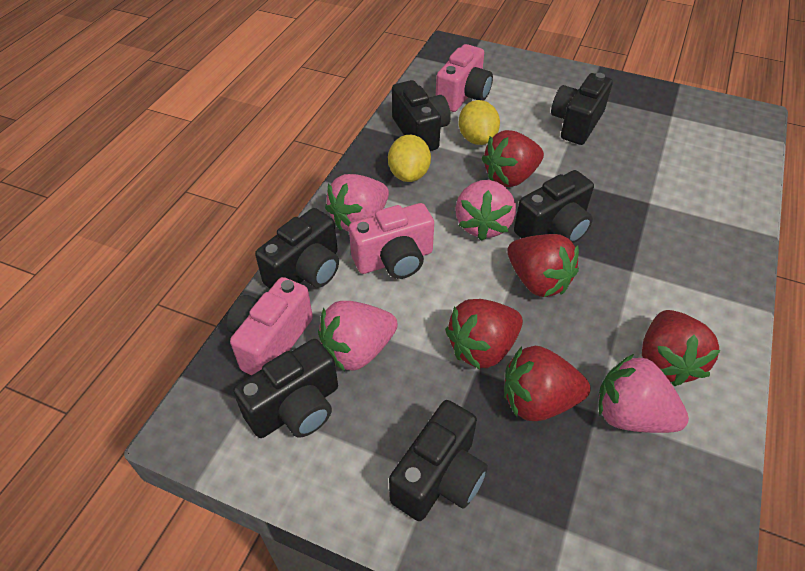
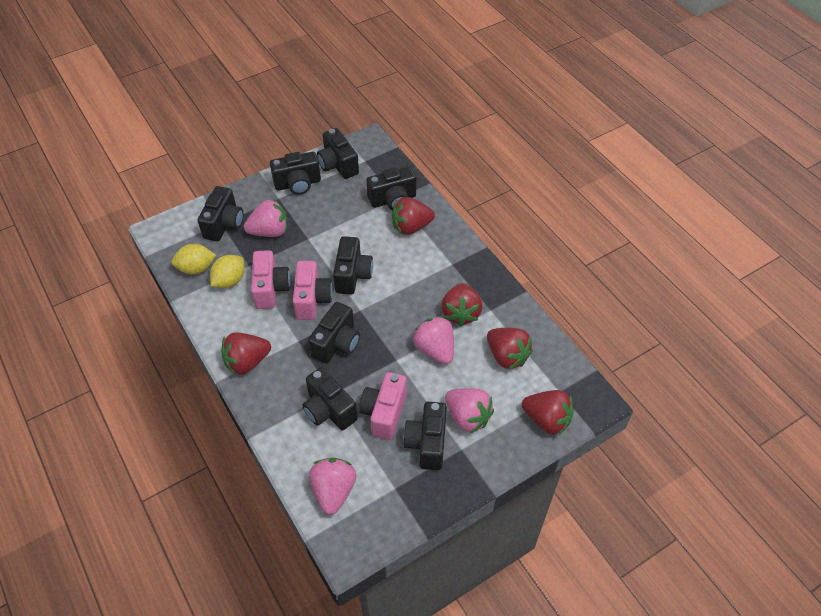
black camera: [233,339,338,438] [255,208,339,289] [389,400,488,521] [392,80,451,151] [514,170,594,243] [551,73,613,145] = 6 -> [198,186,243,242] [270,152,321,195] [302,367,358,430] [308,302,360,364] [317,128,359,179] [333,236,373,294] [367,167,416,210] [403,402,447,470] = 8

